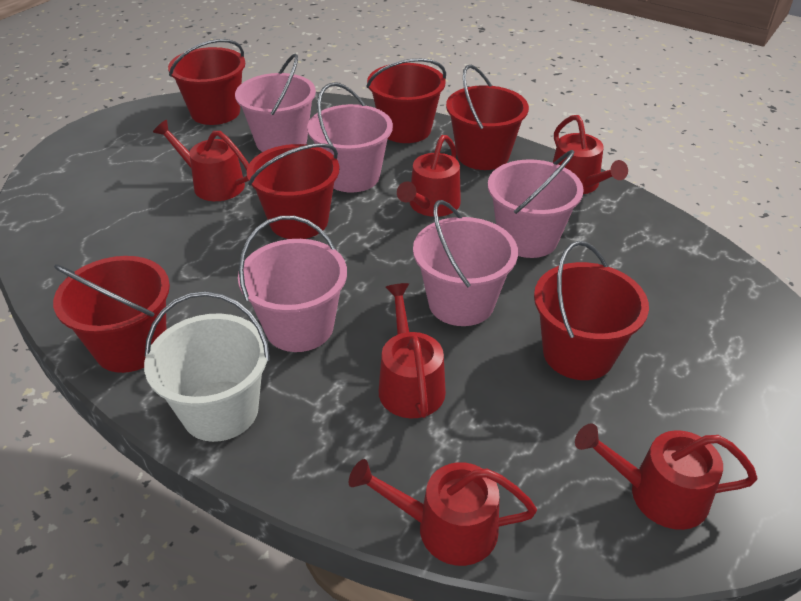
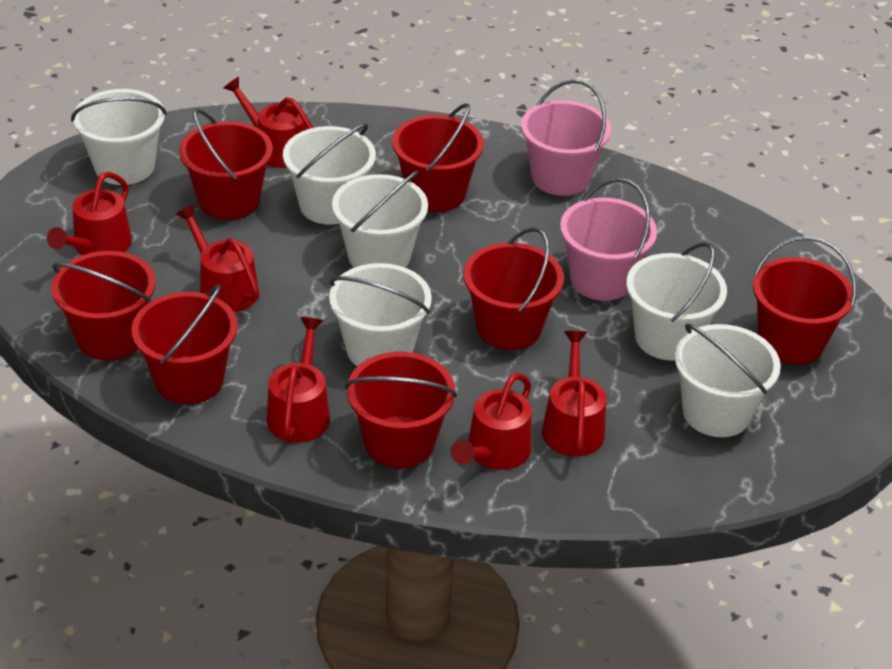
pink bucket: [235,54,316,152] [238,216,347,352] [307,82,393,192] [413,200,518,326] [488,150,584,258] = 5 -> [521,79,611,196] [560,178,657,301] = 2
red bucket: [53,256,170,373] [168,39,245,125] [247,143,339,239] [366,58,446,143] [446,65,529,170] [534,241,649,380] = 6 -> [51,251,155,360] [131,284,238,404] [179,109,273,220] [345,352,457,468] [392,103,484,212] [464,227,564,350] [753,236,857,364] = 7
white bucket: [144,291,270,442] = 1 -> [71,89,167,185] [283,123,376,225] [329,263,432,367] [332,170,428,268] [626,242,727,360] [674,324,781,437] = 6

